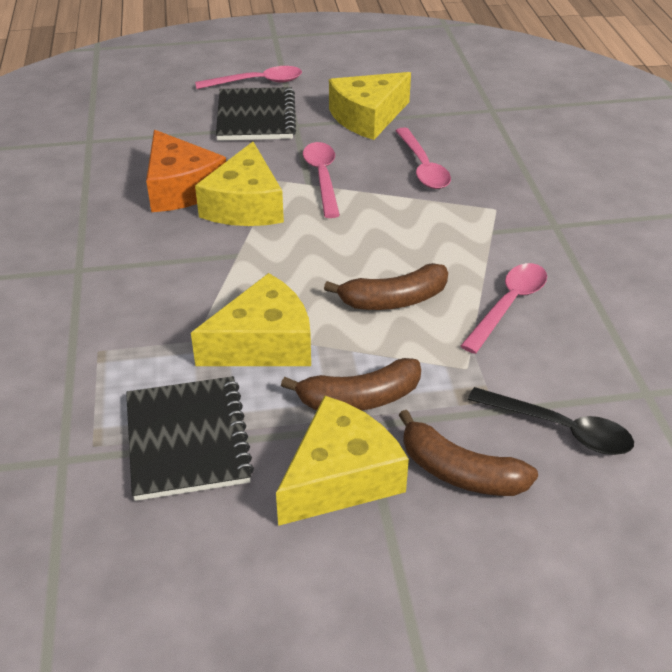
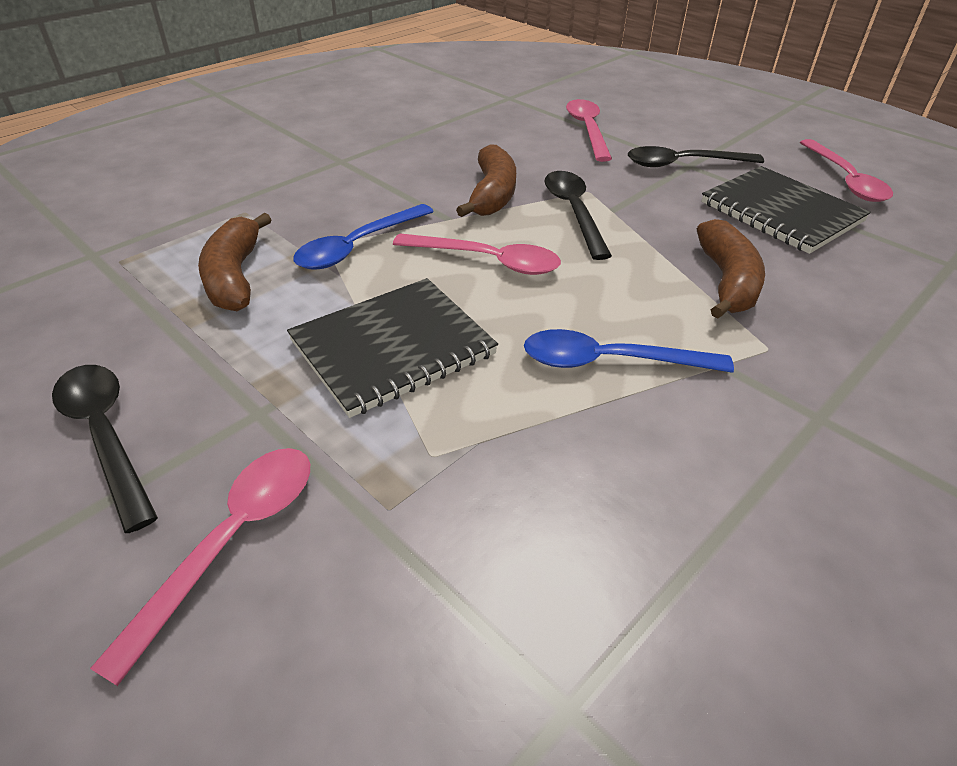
black spoon: [468,387,634,455] = 1 -> [52,365,158,533] [544,171,612,260] [628,146,764,167] = 3
blue spoon: none = 0 -> [293,204,434,270] [524,329,734,373] = 2
orange cheese: [146,130,226,212] = 1 -> none = 0
yellow cheese: [191,273,311,366] [195,142,284,226] [276,395,409,526] [329,72,411,140] = 4 -> none = 0

